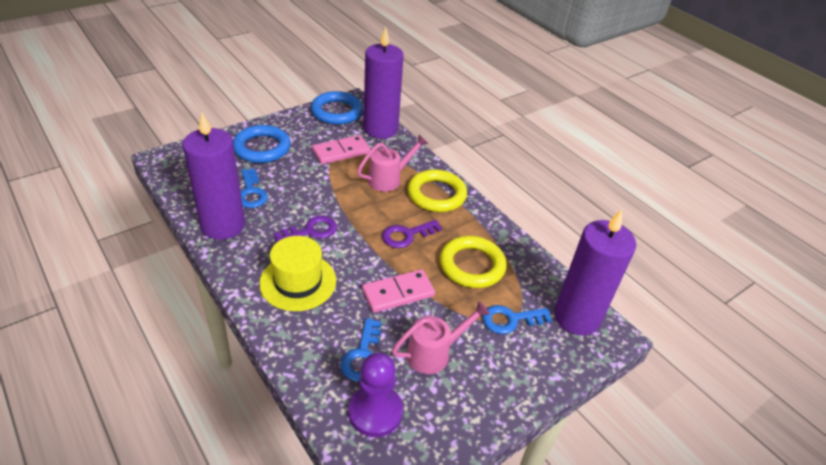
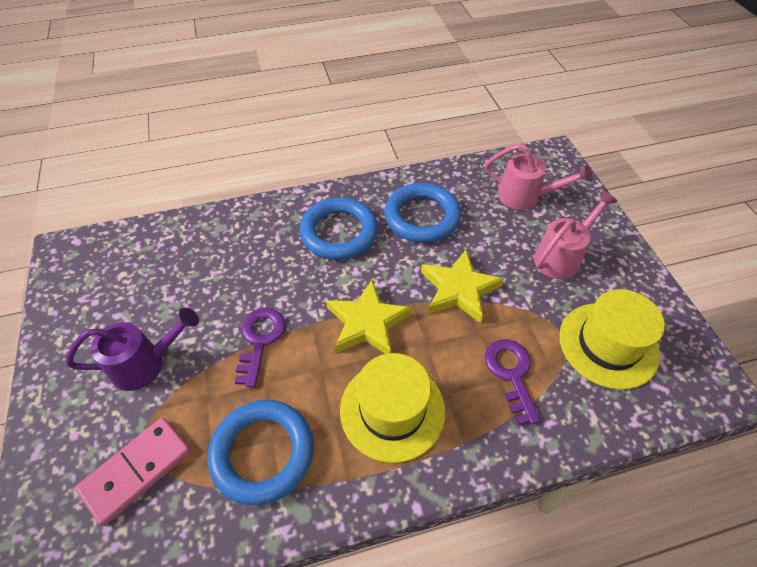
blue key: [240,169,268,208] [340,318,382,382] [482,305,552,334] = 3 -> none = 0
blue ring: [233,125,291,163] [311,91,363,125] = 2 -> [208,400,314,505] [299,197,378,260] [384,183,461,243] = 3
pink domino: [312,135,370,164] [362,269,435,313] = 2 -> [75,418,191,526] = 1
purple candle: [182,112,245,240] [364,27,404,139] [554,209,636,336] = 3 -> none = 0
purple pawn: [349,353,403,437] = 1 -> none = 0
purple watering can: none = 0 -> [66,308,199,391] = 1
yellow hat: [259,236,336,311] = 1 -> [340,353,445,463] [560,289,665,390] = 2
yellow ring: [407,169,467,212] [440,236,507,288] = 2 -> none = 0
yellow star: none = 0 -> [326,280,412,354] [421,250,504,323] = 2

